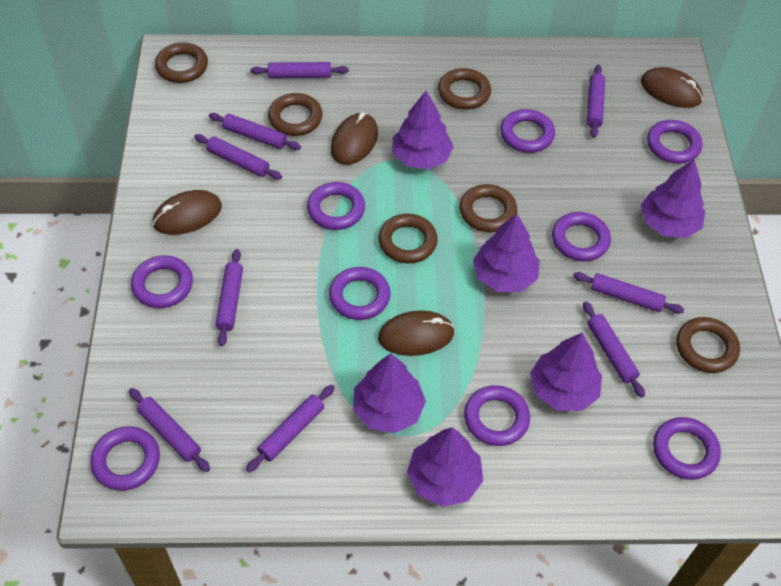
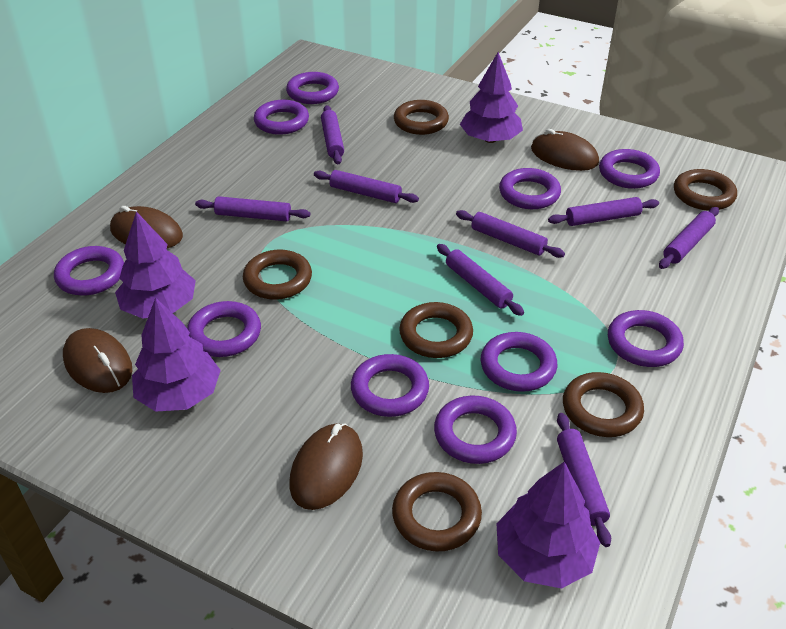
purple ring: [90,426,160,491] [131,255,193,308] [307,182,365,230] [329,267,390,320] [464,385,530,446] [500,109,555,153] [552,212,611,261] [647,120,702,164] [653,417,721,480] = 9 -> [54,246,124,296] [187,301,261,357] [254,100,309,135] [286,72,339,104] [351,354,429,417] [434,395,517,464] [481,332,557,392] [499,168,561,209] [599,149,660,189] [608,310,684,367] = 10
purple rolling pin: [129,388,210,472] [194,134,282,180] [209,113,301,150] [215,249,243,346] [246,385,335,472] [250,62,349,78] [573,272,684,314] [583,302,645,398] [587,65,605,138] = 9 -> [195,196,310,221] [314,170,419,203] [321,105,344,164] [437,244,524,316] [456,210,565,258] [548,197,659,226] [557,413,611,547] [659,207,719,269] = 8
purple tree: [353,354,426,433] [392,91,454,170] [407,427,483,507] [473,214,540,292] [530,333,602,411] [641,160,705,238] = 6 -> [115,211,196,318] [132,297,221,412] [460,52,523,143] [496,462,600,589] = 4

